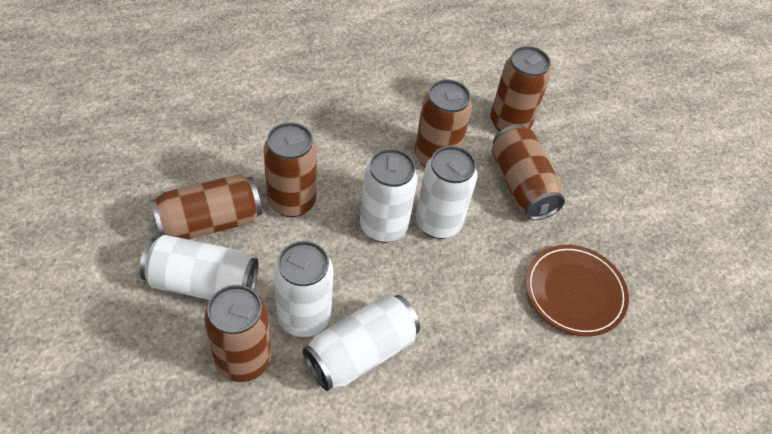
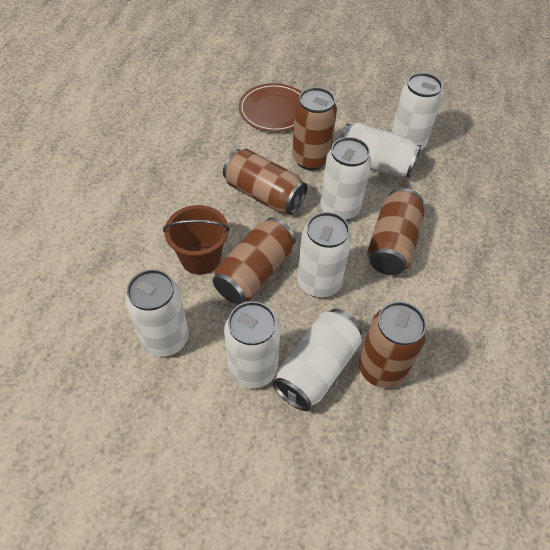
brown bucket: none = 0 -> [163,205,230,275] = 1
brown can: [151,174,262,240] [204,285,272,382] [264,122,317,217] [414,79,472,167] [490,46,551,132] [492,125,565,220] = 6 -> [213,217,296,304] [223,149,308,215] [292,87,337,170] [359,301,427,388] [367,188,425,275] = 5
white can: [140,235,259,300] [274,241,334,337] [303,295,420,391] [360,149,418,243] [416,146,477,239] = 5 -> [125,269,189,357] [224,301,280,389] [273,309,362,411] [298,212,352,298] [320,137,371,221] [339,122,421,178] [391,73,443,150] = 7

